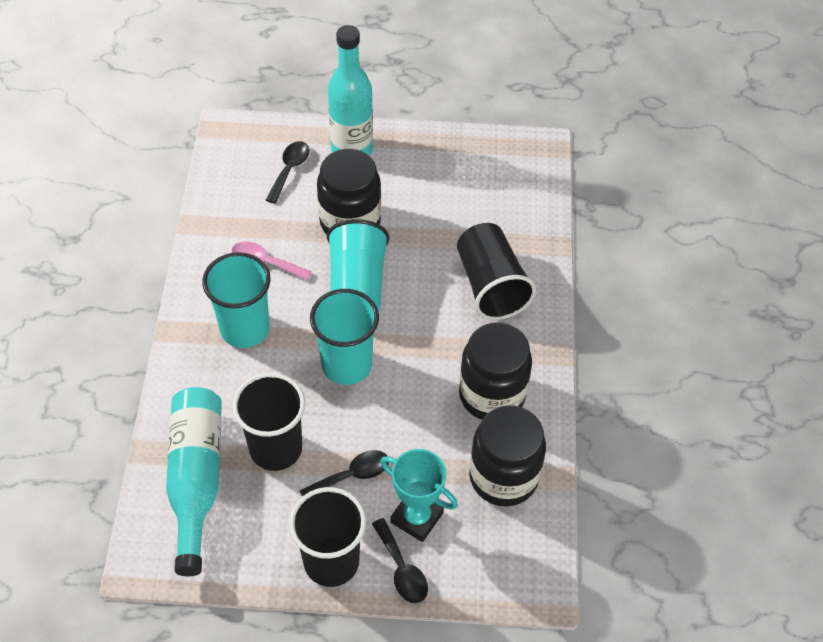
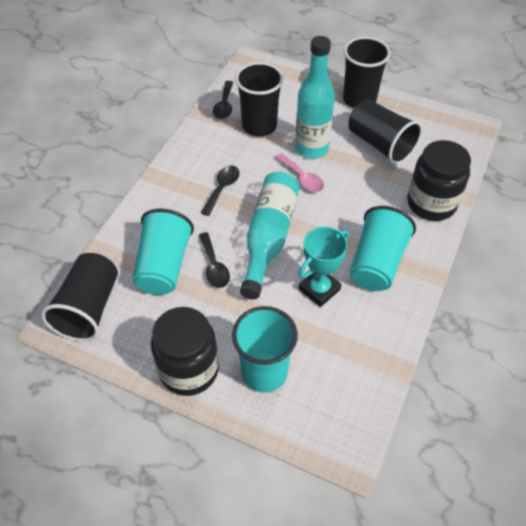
black cup: [232,373,305,471] [289,487,366,587] [457,223,536,320] = 3 -> [41,253,118,341] [235,62,284,137] [343,37,391,108] [349,99,422,165] = 4
black jar: [317,149,381,235] [459,322,532,420] [469,405,546,507] = 3 -> [151,307,219,396] [407,140,471,221] = 2

